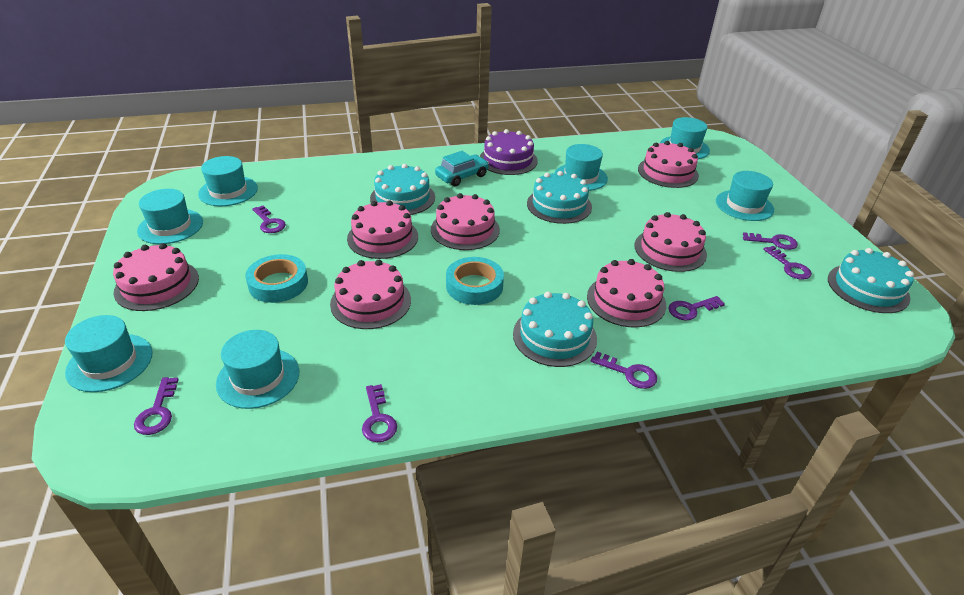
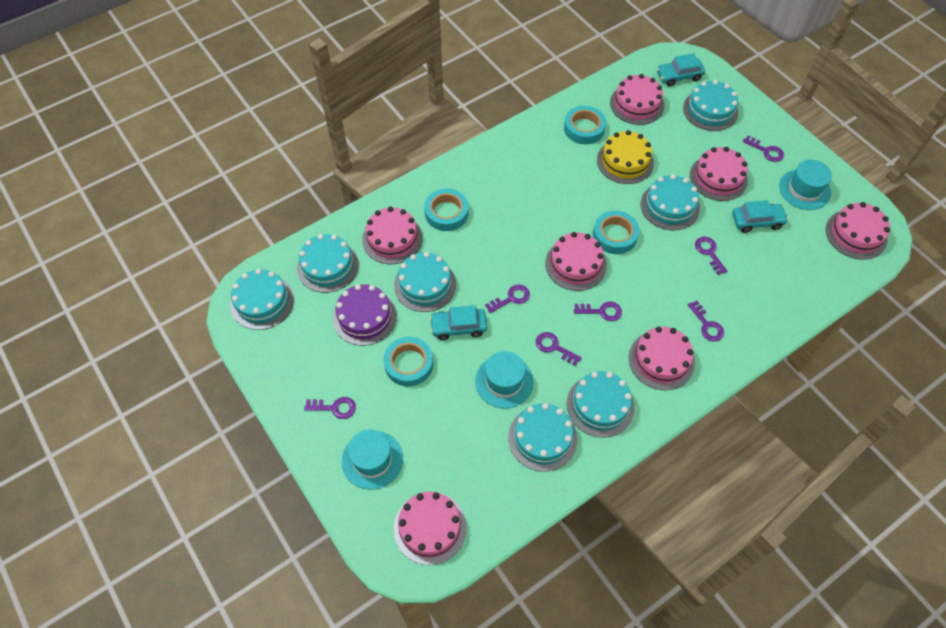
turquoise cake: [370,164,435,215] [513,292,597,367] [527,171,592,224] [828,248,914,313] = 4 -> [230,269,294,330] [297,234,359,293] [394,252,456,312] [508,403,577,472] [567,371,634,438] [641,174,700,231] [683,80,738,131] = 7
turquoise car: [435,151,489,186] = 1 -> [430,305,487,340] [657,53,705,86] [732,200,788,233] = 3
turquoise hat: [65,315,152,392] [137,189,203,244] [198,156,258,206] [216,330,300,409] [555,144,608,191] [660,117,710,159] [716,171,774,221] = 7 -> [342,429,403,490] [475,351,534,409] [779,160,832,210] = 3
turquoise tape: [245,254,308,303] [446,257,504,305] = 2 -> [383,337,433,386] [424,189,469,231] [564,106,606,144] [593,211,639,254] = 4
yellow cake: none = 0 -> [597,130,654,184] = 1

